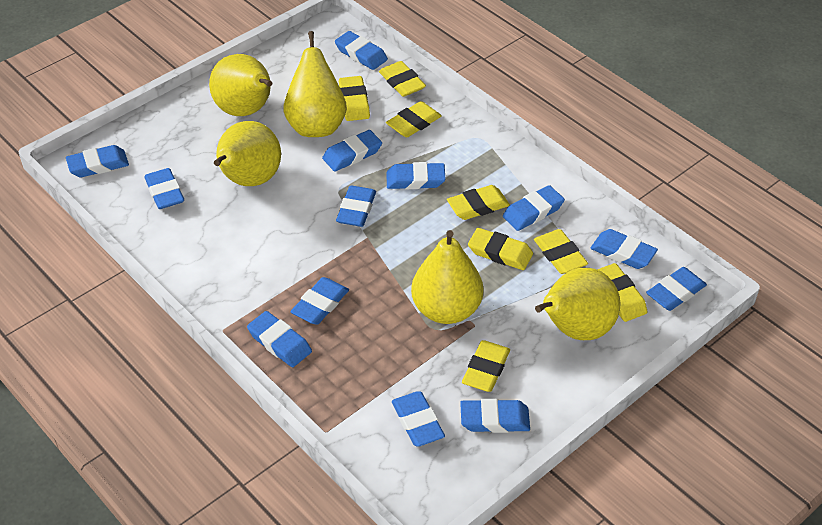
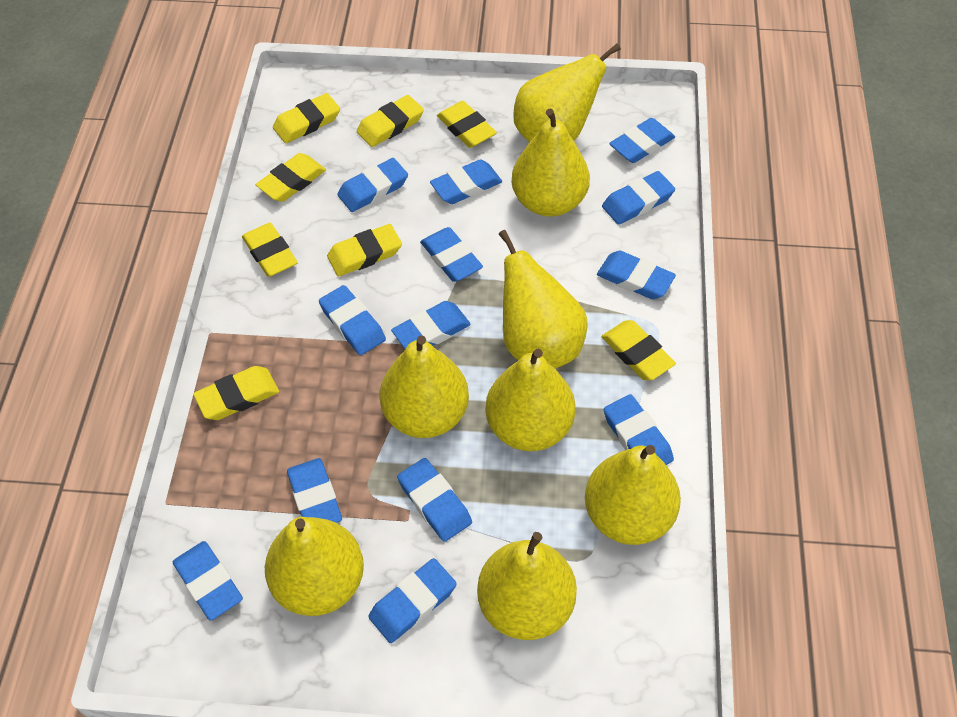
yellow pear: [209,54,272,116] [214,121,281,186] [284,31,347,137] [411,230,483,324] [535,268,621,340] = 5 -> [265,517,364,616] [380,336,469,438] [477,532,577,640] [485,349,575,451] [499,230,588,368] [512,108,590,217] [513,43,621,142] [585,445,681,545] = 8

